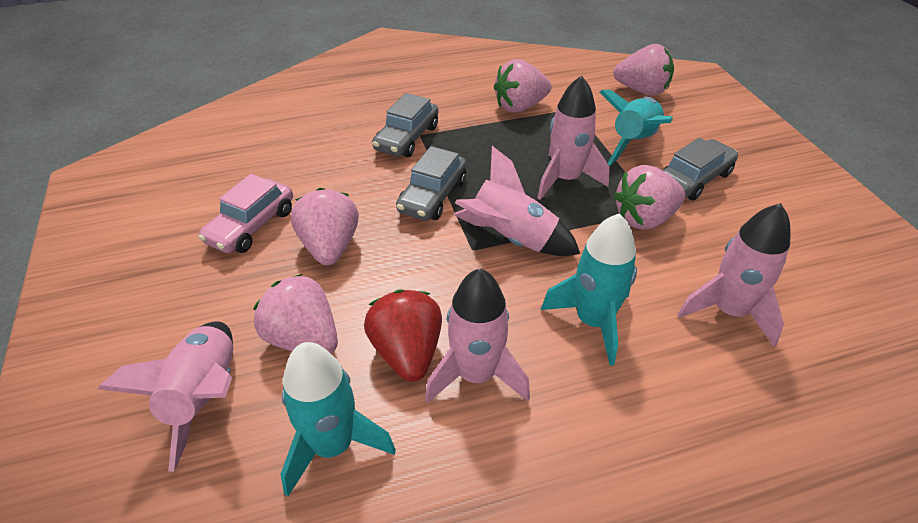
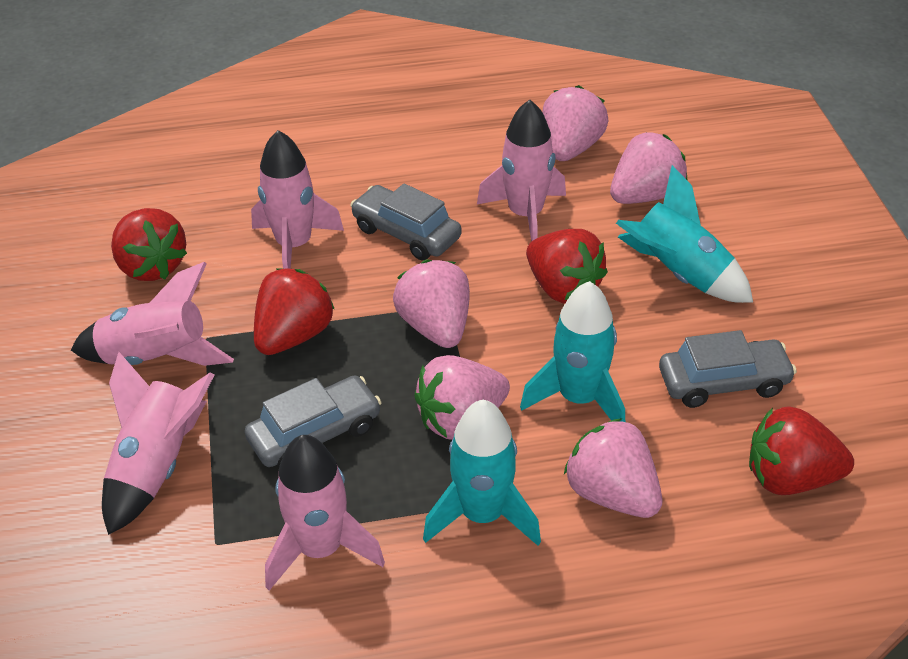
pink car: [198,174,293,253] = 1 -> none = 0
red strawberry: [364,289,442,382] = 1 -> [111,208,187,281] [254,268,335,355] [526,229,608,303] [749,406,854,495] = 4

